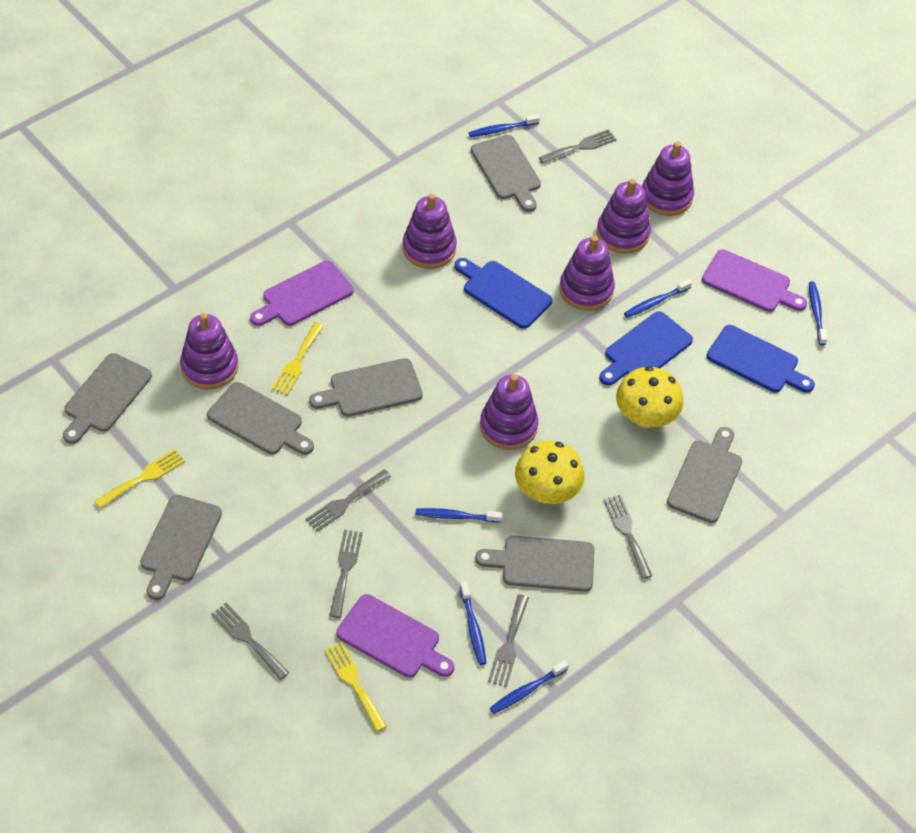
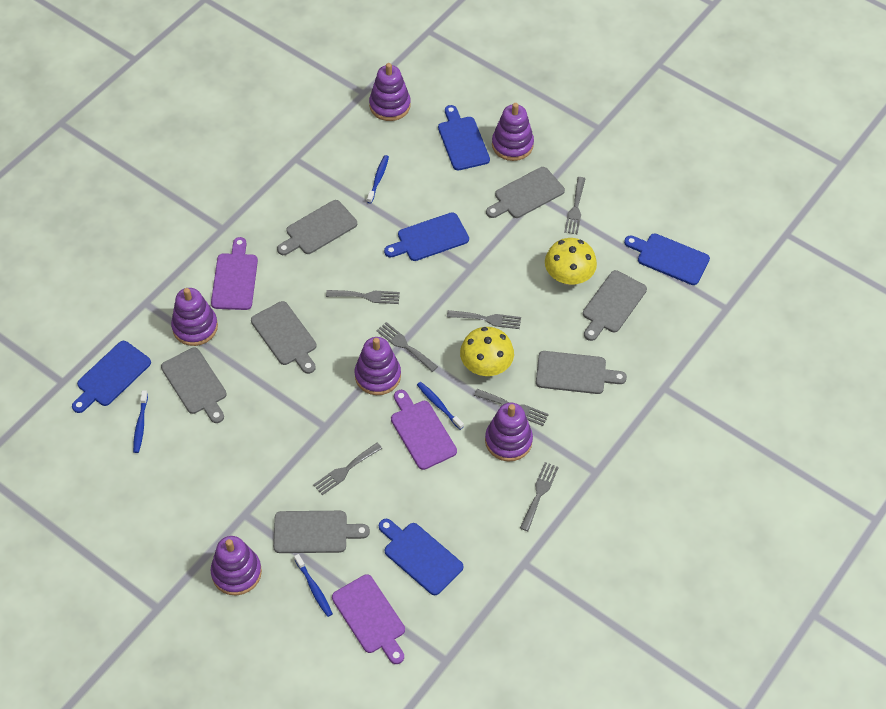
blue cutting board: [454,258,553,329] [599,311,693,385] [707,325,815,393] = 3 -> [72,341,151,413] [379,519,464,595] [384,212,469,261] [438,105,490,170] [624,234,710,285] = 5
blue toothbrush: [416,508,502,522] [460,582,486,665] [469,114,540,137] [490,660,569,714] [624,279,692,318] [809,282,827,345] = 6 -> [133,390,148,453] [294,554,333,617] [367,155,389,204] [417,382,464,430] = 4
grey fork: [211,603,289,680] [305,469,391,532] [329,530,363,618] [488,594,529,687] [539,129,617,164] [603,494,652,579] = 6 -> [313,443,382,495] [326,290,400,304] [376,322,438,372] [447,310,521,329] [474,389,549,426] [520,462,559,531] [564,177,586,234] = 7
yellow fork: [95,449,185,509] [272,322,324,395] [324,642,387,732] = 3 -> none = 0

